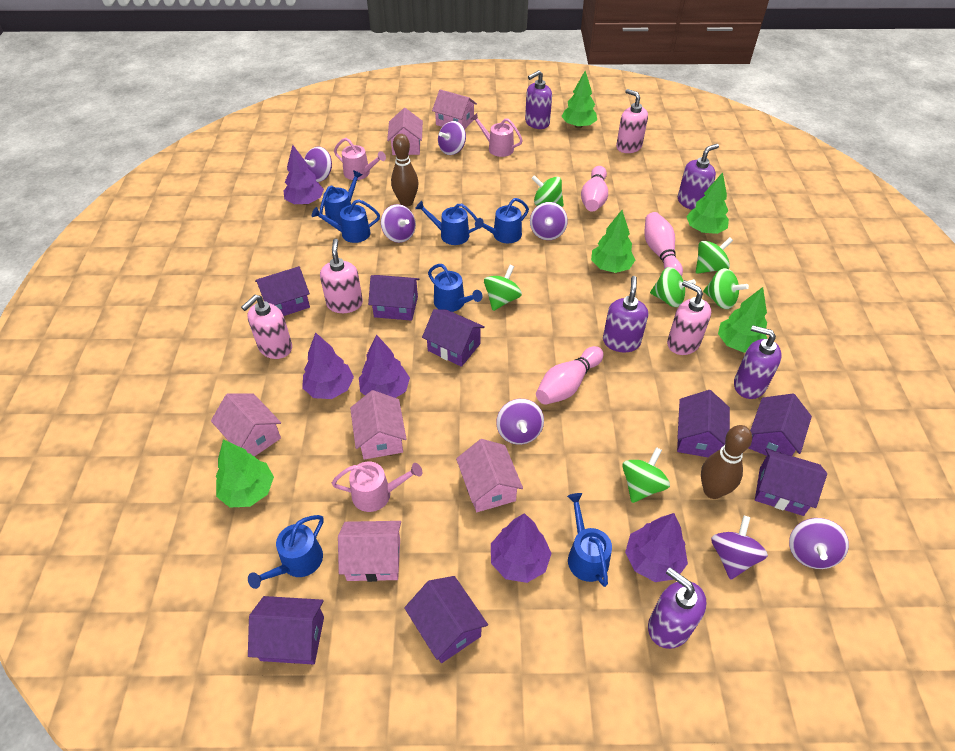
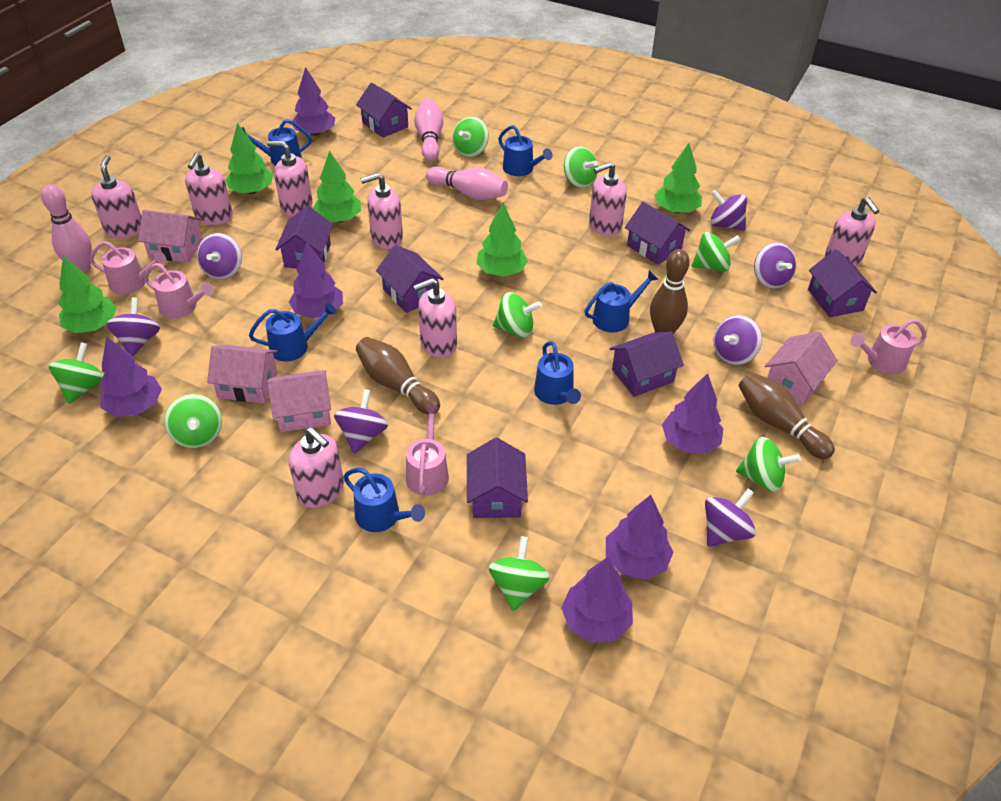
blue watering can: [248,515,324,589] [312,199,380,243] [320,170,362,225] [415,201,478,245] [428,264,483,312] [475,198,529,243] [567,493,612,587] = 7 -> [242,119,312,166] [249,303,337,362] [343,468,425,532] [498,125,553,176] [534,341,581,405] [585,270,658,332] = 6
brown bowling pin: [391,134,419,207] [701,425,752,499] = 2 -> [356,337,440,415] [650,249,690,334] [739,372,835,459] = 3
green spinning top: [484,265,522,311] [531,175,564,207] [622,447,670,503] [650,267,696,307] [696,237,733,274] [703,268,749,309] = 6 -> [49,342,103,404] [164,394,222,448] [452,116,489,157] [488,536,550,611] [493,292,542,338] [564,146,598,188] [692,232,741,272] [736,437,801,492] = 8
pink house: [211,393,281,457] [338,521,401,582] [350,390,407,460] [387,108,423,155] [432,89,477,129] [456,439,523,512] = 6 -> [138,210,203,263] [207,345,278,403] [267,370,331,432] [765,332,838,405] = 4
pink soap dispenser: [241,295,292,359] [320,238,363,313] [616,89,648,153] [667,280,711,355] = 4 -> [91,155,141,239] [185,153,233,225] [267,141,313,217] [289,427,344,508] [361,173,403,249] [413,278,457,358] [589,162,627,236] [824,197,879,267] = 8
pink watering can: [332,461,422,512] [334,138,386,180] [471,113,523,157] = 3 -> [90,241,166,295] [144,263,214,319] [406,406,449,496] [850,319,926,375] = 4
purple house: [248,596,324,665] [255,266,310,316] [368,275,420,321] [404,576,488,663] [422,309,485,367] [677,390,730,457] [749,394,812,456] [755,449,827,516] = 8 -> [275,206,333,268] [356,83,412,138] [376,245,443,313] [467,438,528,518] [610,331,684,397] [625,202,690,265] [808,249,877,317] = 7
purple soap dispenser: [525,70,552,129] [603,276,648,352] [648,568,707,649] [678,144,719,210] [734,325,782,399] = 5 -> none = 0
purple tree: [284,145,324,205] [302,332,354,399] [359,335,410,398] [491,513,552,583] [625,513,688,582] = 5 -> [100,337,162,417] [289,242,343,318] [292,67,335,136] [561,557,633,643] [606,495,673,580] [662,373,723,454] = 6

